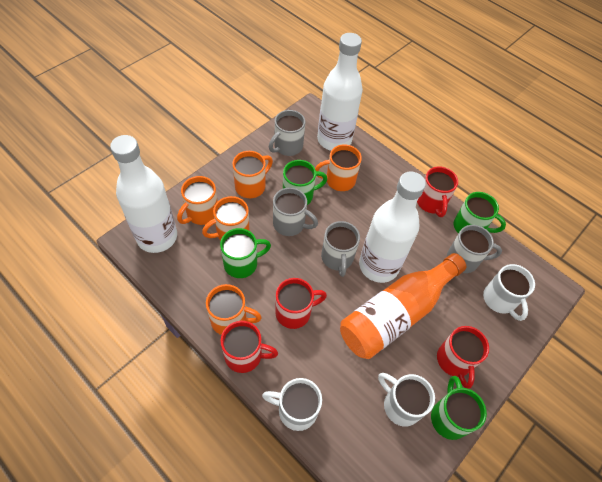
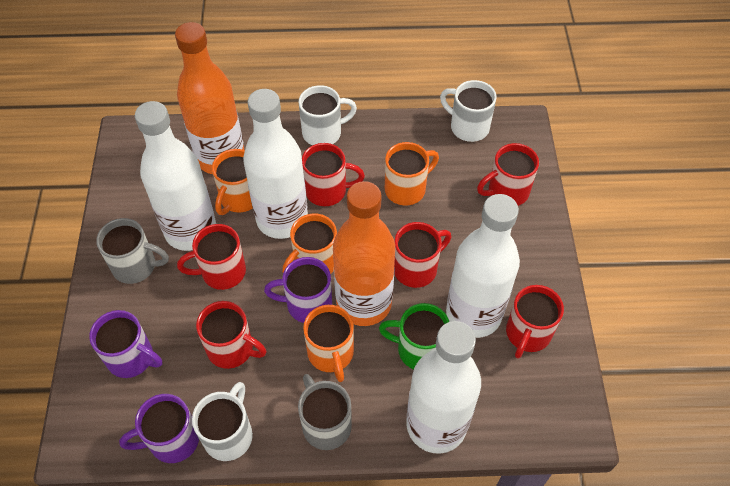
green mug: [220,228,271,278] [283,160,327,205] [431,376,487,440] [454,192,506,234] = 4 -> [379,303,449,369] = 1
grey mug: [269,110,305,156] [273,188,318,236] [321,221,360,277] [447,225,502,273] = 4 -> [96,218,169,284] [298,374,352,450] = 2
orange bottle: [340,253,466,359] = 1 -> [175,22,244,174] [333,181,395,326] = 2
orange mug: [177,176,218,225] [202,196,250,241] [206,284,262,335] [232,151,273,198] [315,144,362,191] = 5 -> [212,149,253,215] [282,214,337,274] [303,305,354,382] [385,142,439,205] = 4
purple mug: none = 0 -> [89,310,162,378] [119,394,199,463] [264,257,332,323] = 3
red mug: [220,321,278,373] [275,278,327,329] [417,166,458,217] [437,326,489,388] = 4 -> [177,224,246,290] [196,301,266,369] [302,143,365,206] [394,222,451,288] [477,143,539,206] [506,285,564,359] = 6
white bottle: [110,135,177,253] [317,33,363,151] [359,171,426,283] = 3 -> [135,101,216,251] [243,89,308,239] [406,321,481,454] [446,194,520,338] = 4

